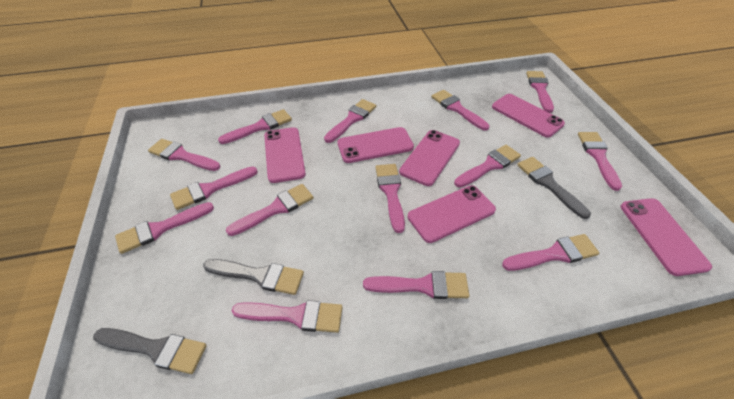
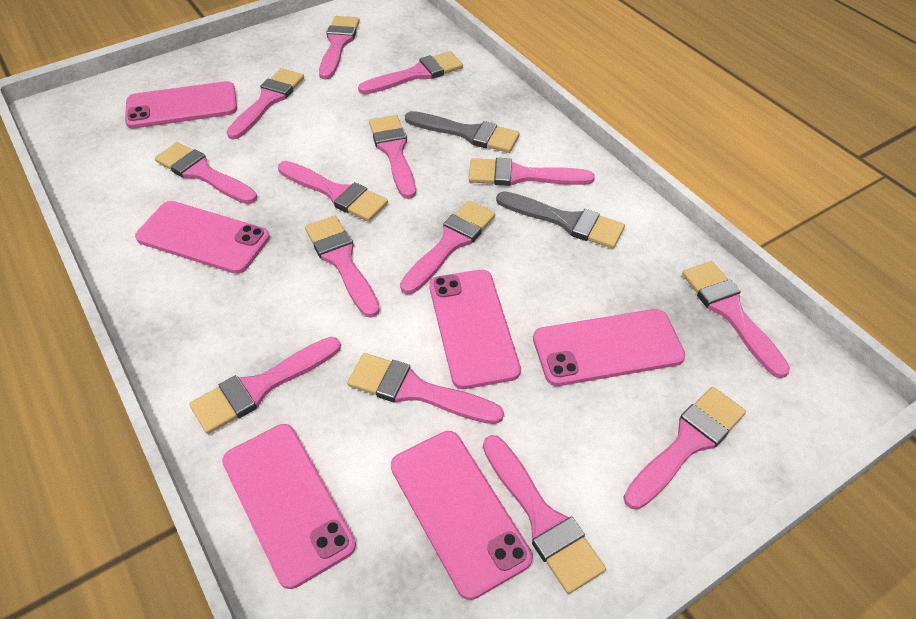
grey brush: [93,328,207,374] [203,259,304,295] [517,157,591,219] = 3 -> [405,111,520,153] [496,191,625,249] = 2

